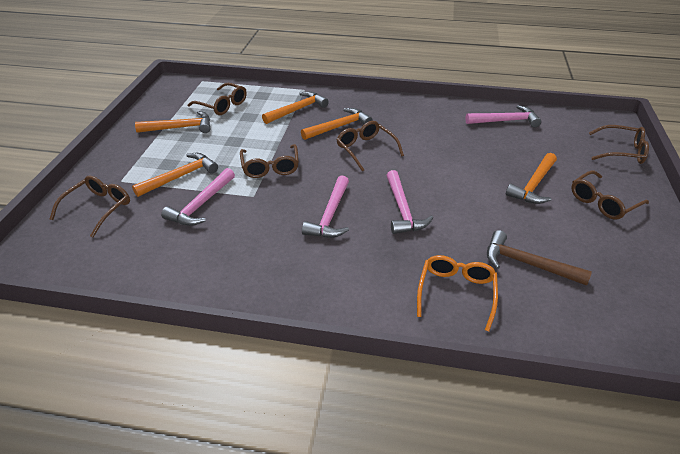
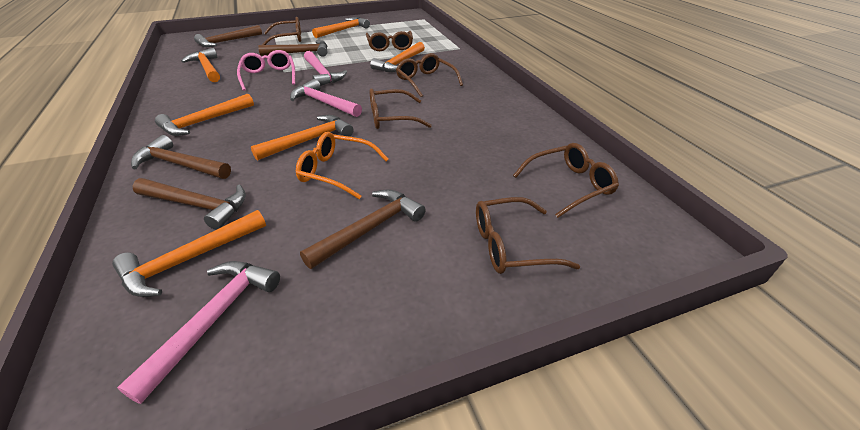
brown hammer: [487,230,592,286] = 1 -> [131,135,231,179] [132,178,246,230] [194,25,262,47] [258,40,327,57] [300,190,426,269] = 5
orange hammer: [132,153,218,197] [135,111,210,133] [262,91,329,124] [301,108,373,140] [506,153,557,204] = 5 -> [112,210,266,297] [155,94,254,136] [181,48,220,82] [251,115,354,161] [312,17,370,38] [370,42,425,72] = 6
pink glasses: none = 0 -> [237,50,295,91] = 1
pink hammer: [161,168,235,226] [302,175,349,238] [386,170,433,234] [465,105,541,127] = 4 -> [117,261,280,404] [290,79,362,117] [304,51,347,86] = 3

